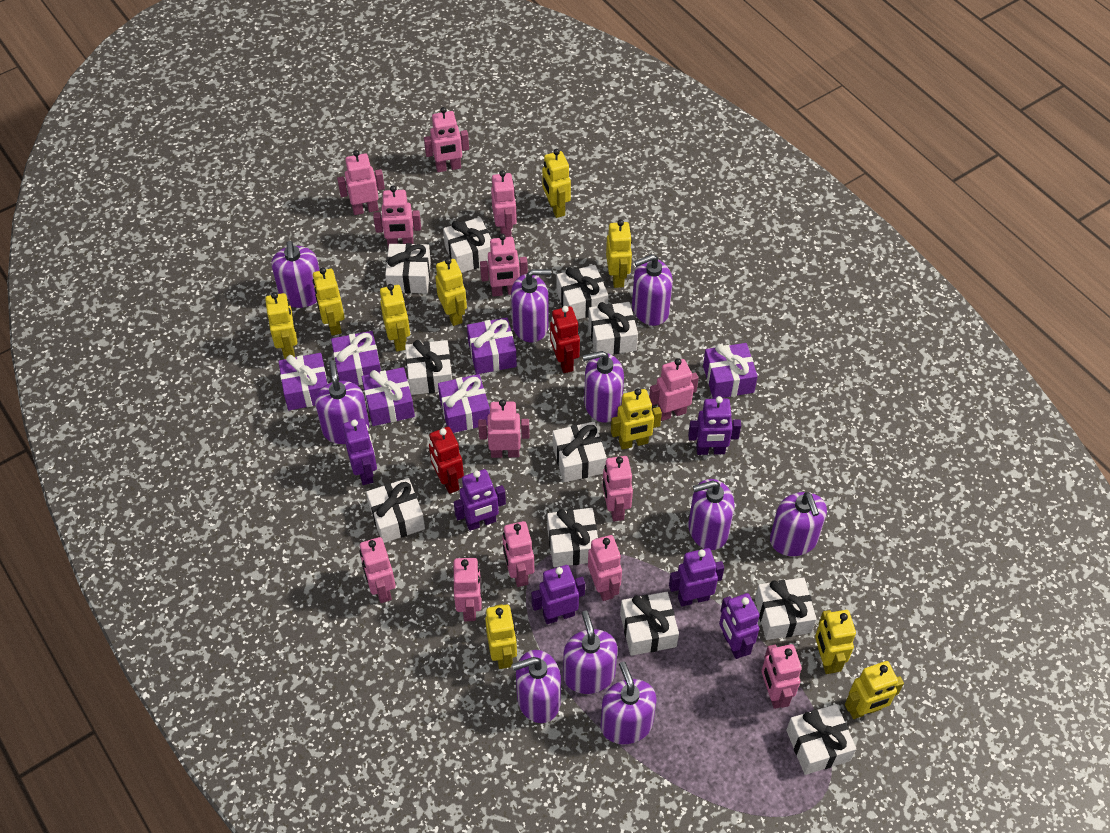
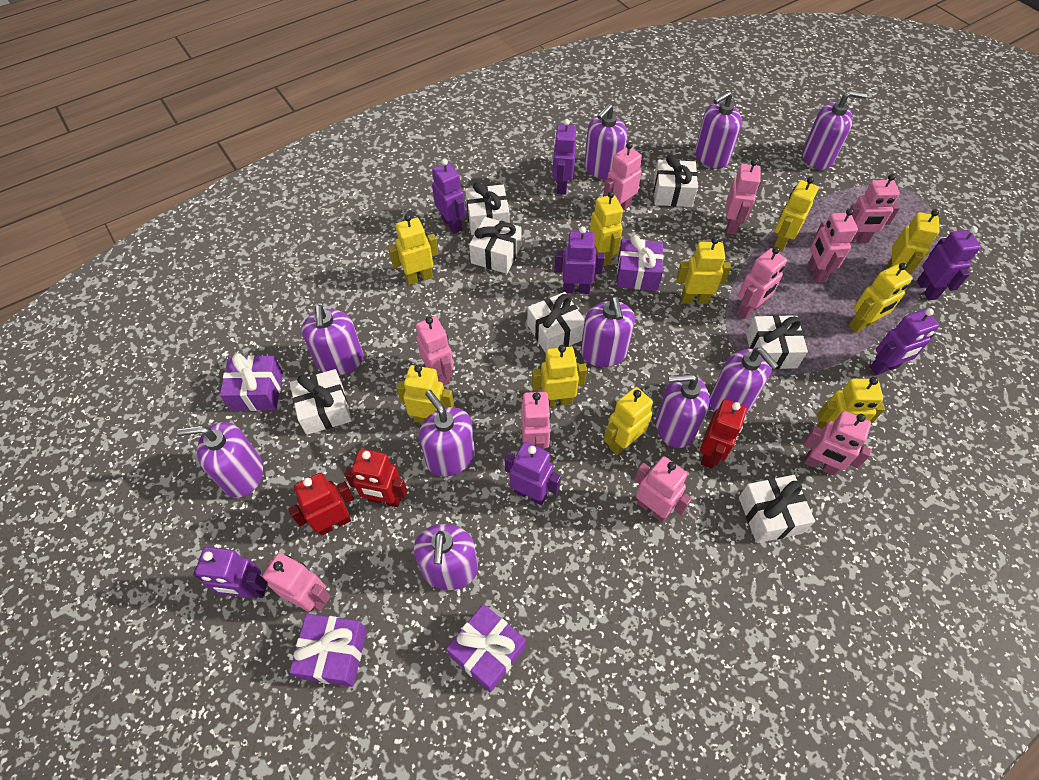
pink robot: [337,150,385,215] [359,537,396,603] [373,186,421,247] [424,107,469,172] [454,558,482,621] [478,399,530,458] [480,234,528,297] [491,170,517,237] [502,521,534,587] [588,535,622,601] [603,456,633,521] [649,358,699,421] [761,644,802,709] = 13 -> [263,553,331,612] [416,316,454,386] [521,392,551,450] [603,142,642,210] [634,456,692,523] [726,159,761,235] [737,247,787,319] [803,411,872,476] [808,209,858,283] [849,174,900,243] = 10
purple gift: [279,353,328,410] [331,331,381,385] [362,367,415,426] [438,374,490,433] [467,318,517,374] [703,343,758,399] = 6 -> [220,353,283,411] [290,614,367,687] [446,604,526,693] [617,235,663,291] = 4
purple robot: [343,419,377,485] [454,469,506,531] [531,565,585,624] [669,548,724,606] [688,396,741,455] [719,593,760,659] = 6 -> [193,547,267,598] [432,159,465,234] [505,442,561,505] [552,119,576,195] [554,226,605,294] [870,308,939,375] [917,227,981,300] = 7
red robot: [429,427,464,494] [550,306,580,373] = 2 -> [288,473,354,536] [344,449,407,507] [700,399,747,469] = 3
white gift: [366,478,425,543] [385,243,431,293] [405,340,452,395] [443,217,491,273] [547,508,598,567] [553,422,607,482] [556,265,608,320] [588,302,638,355] [620,592,679,656] [755,577,817,640] [786,704,856,775] = 11 -> [290,369,352,435] [465,182,510,235] [469,217,521,274] [527,292,585,353] [654,155,698,207] [739,475,815,543] [746,315,808,369] = 7

